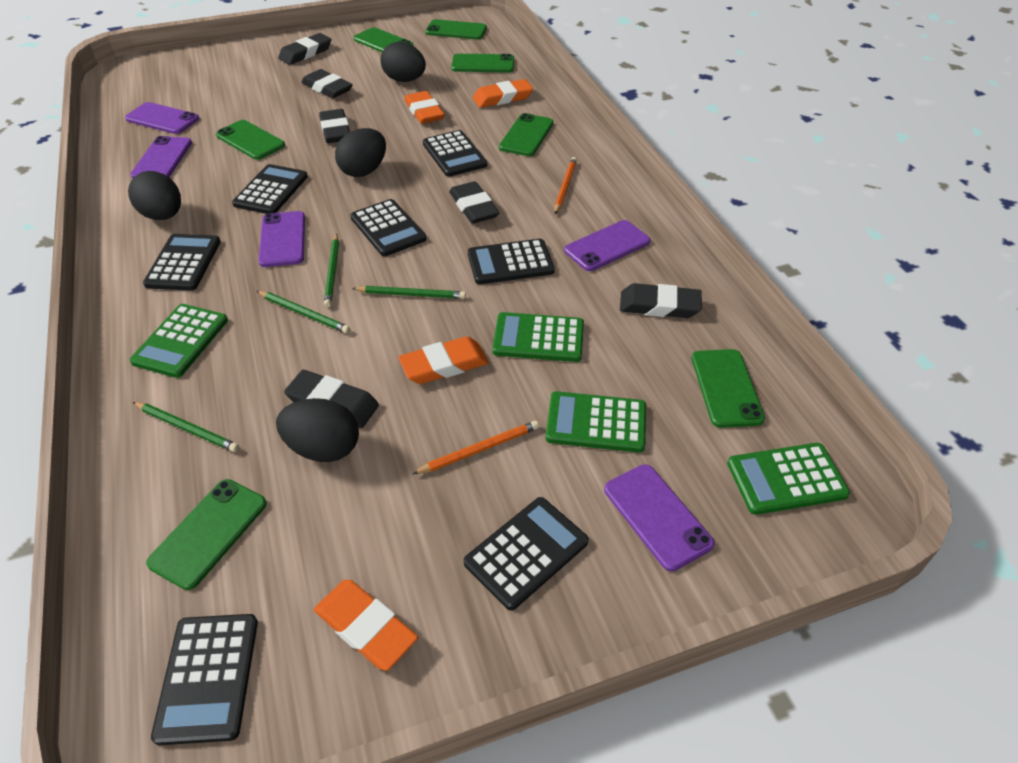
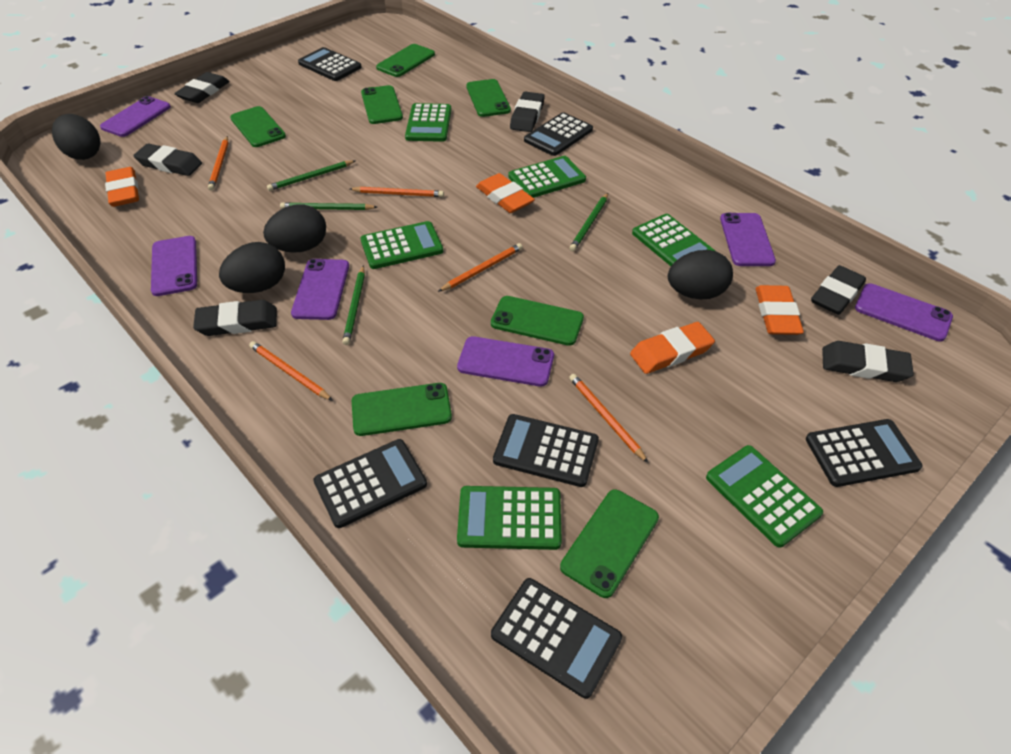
black calculator: [143,234,221,291] [151,614,258,745] [232,164,308,214] [350,199,426,256] [423,130,487,177] [464,497,589,610] [468,239,555,284] = 7 -> [298,47,362,81] [313,439,427,528] [491,578,622,699] [493,414,599,487] [524,112,593,156] [806,419,923,487] = 6
green calculator: [129,304,228,378] [492,312,584,362] [546,391,646,453] [727,443,850,515] = 4 -> [360,221,443,269] [405,103,451,142] [457,486,562,550] [508,156,586,198] [632,214,715,266] [706,445,823,548] = 6
orange pencil: [413,421,539,474] [555,157,577,214] = 2 -> [208,136,229,191] [249,341,333,401] [350,187,444,197] [438,243,523,292] [569,374,648,463] = 5
purple phone: [125,102,199,134] [130,136,192,179] [258,211,305,267] [564,220,651,271] [604,464,715,572] = 5 -> [100,96,171,137] [151,236,197,296] [291,259,349,320] [457,336,554,387] [720,213,776,266] [855,283,953,341] = 6

